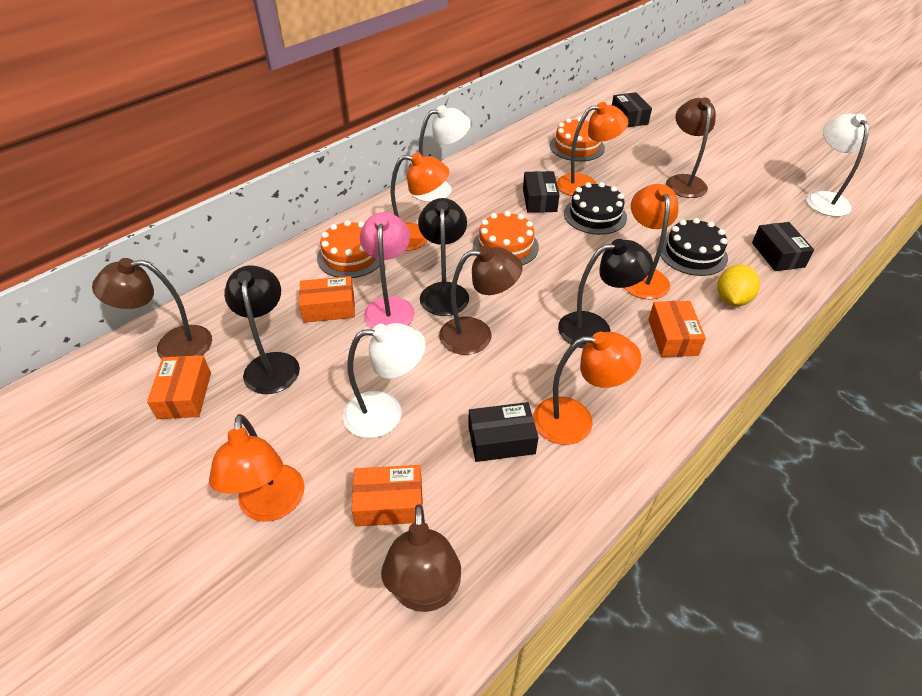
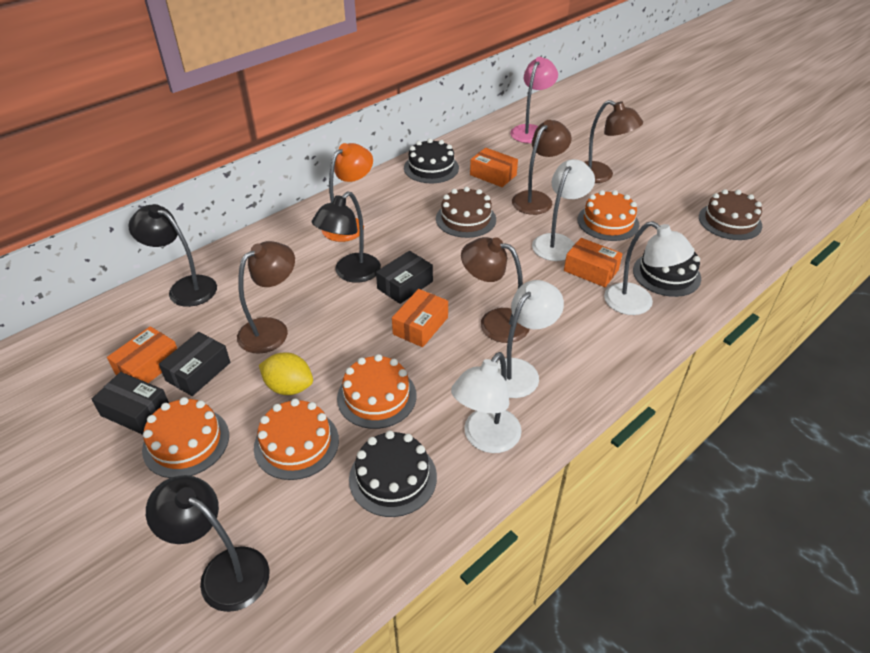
black box: [468,402,538,462] [523,171,560,213] [612,92,652,127] [752,222,814,271] = 4 -> [92,372,169,435] [159,332,230,396] [376,251,433,304] = 3
black cake: [564,182,627,235] [660,218,728,276] = 2 -> [349,430,437,517] [404,139,459,183] [633,248,701,297] = 3
brown cake: none = 0 -> [436,187,496,238] [699,189,762,240] = 2
orange cake: [317,220,380,278] [473,211,539,266] [550,117,605,162] = 3 -> [142,397,229,478] [254,398,339,480] [337,354,416,429] [578,190,639,241] = 4
orange lamp: [209,414,305,522] [390,152,449,251] [533,332,642,445] [557,102,629,196] [624,184,679,299] = 5 -> [322,143,373,242] = 1
white lamp: [343,323,426,438] [413,105,471,202] [806,114,869,217] = 3 -> [451,352,522,453] [497,280,564,398] [532,159,595,261] [604,221,694,315] = 4

